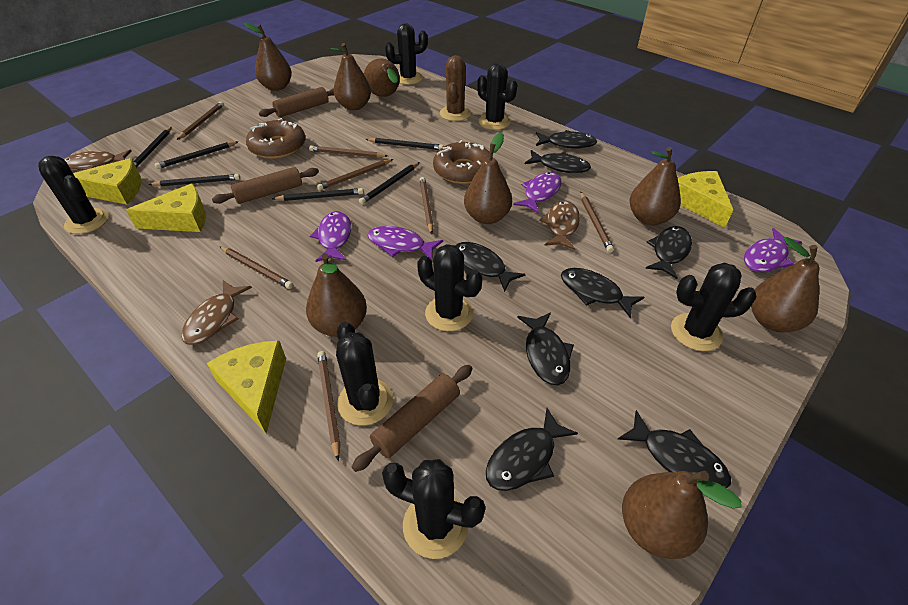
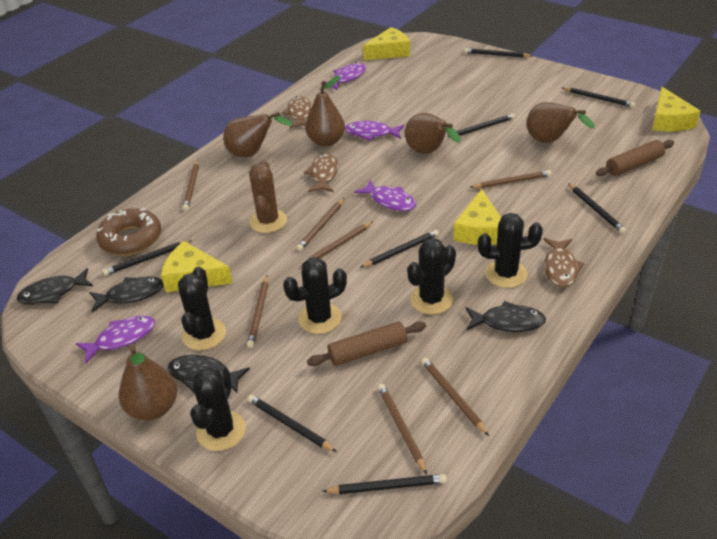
black cactus: [38,156,109,234] [336,322,393,426] [382,459,485,559] [385,23,428,85] [417,244,482,331] [477,63,517,130] [671,263,756,351] = 7 -> [178,267,226,350] [190,366,246,451] [283,257,347,334] [407,238,456,315] [478,213,543,288] = 5
black fish: [456,242,525,292] [486,408,578,491] [517,312,574,385] [525,150,591,173] [536,130,597,148] [561,268,644,319] [618,410,731,488] [645,226,692,279] = 8 -> [17,268,93,304] [89,276,164,312] [167,355,250,393] [466,301,546,332] = 4
black pencil: [133,127,172,168] [149,174,240,187] [155,141,239,169] [272,188,364,201] [359,162,419,204] [366,138,444,150] = 6 -> [103,240,192,276] [248,395,337,452] [322,474,447,494] [360,230,439,268] [447,114,515,137] [464,48,532,58] [562,87,635,108] [568,183,626,234] = 8
brown donut: [246,118,305,159] [433,140,493,184] = 2 -> [96,208,161,255] = 1
brown pear: [244,23,292,91] [306,253,367,337] [331,43,371,110] [364,58,400,97] [464,132,512,224] [622,471,742,559] [630,147,681,225] [751,237,819,332] = 8 -> [119,345,177,420] [223,112,293,157] [305,76,345,147] [405,113,461,154] [527,102,595,143] = 5
brown rolling pin: [212,167,319,204] [259,87,334,117] [352,365,472,472] = 3 -> [307,321,426,366] [596,140,674,176] = 2

